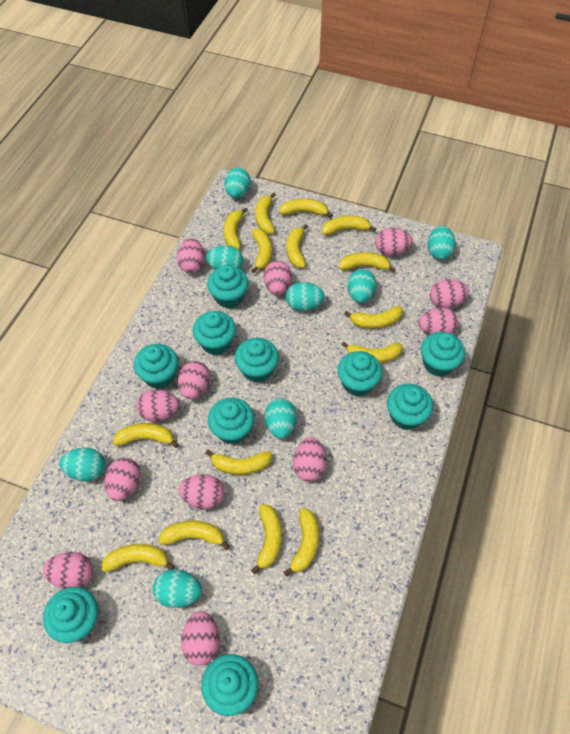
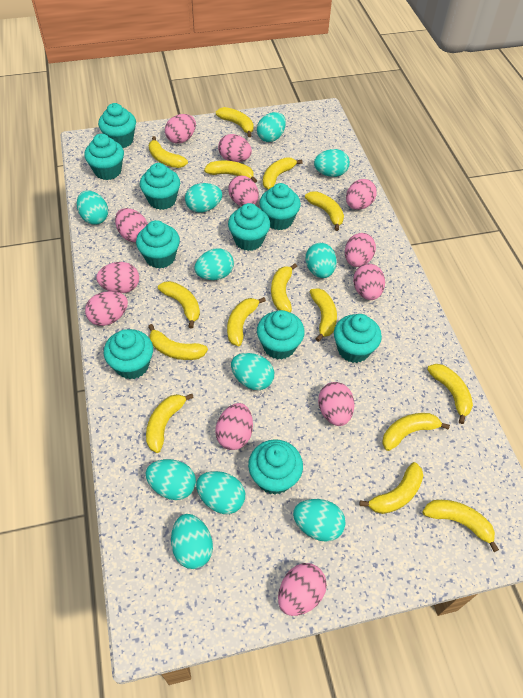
turquoise egg: [59,447,105,481] [153,569,202,608] [206,245,243,270] [225,168,251,198] [265,398,297,438] [286,282,325,311] [348,269,376,303] [427,226,456,260] = 8 -> [77,191,108,225] [146,459,196,500] [171,514,213,569] [185,183,222,213] [194,248,234,280] [196,471,245,514] [231,353,274,390] [257,112,286,142] [293,499,346,542] [306,243,337,278] [314,149,350,177] = 11

